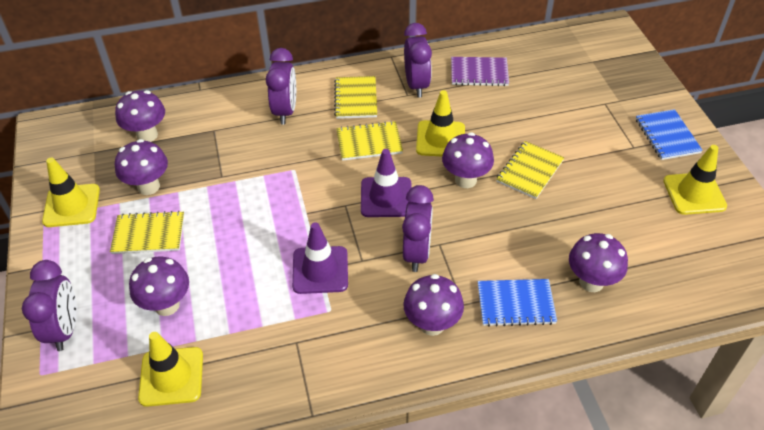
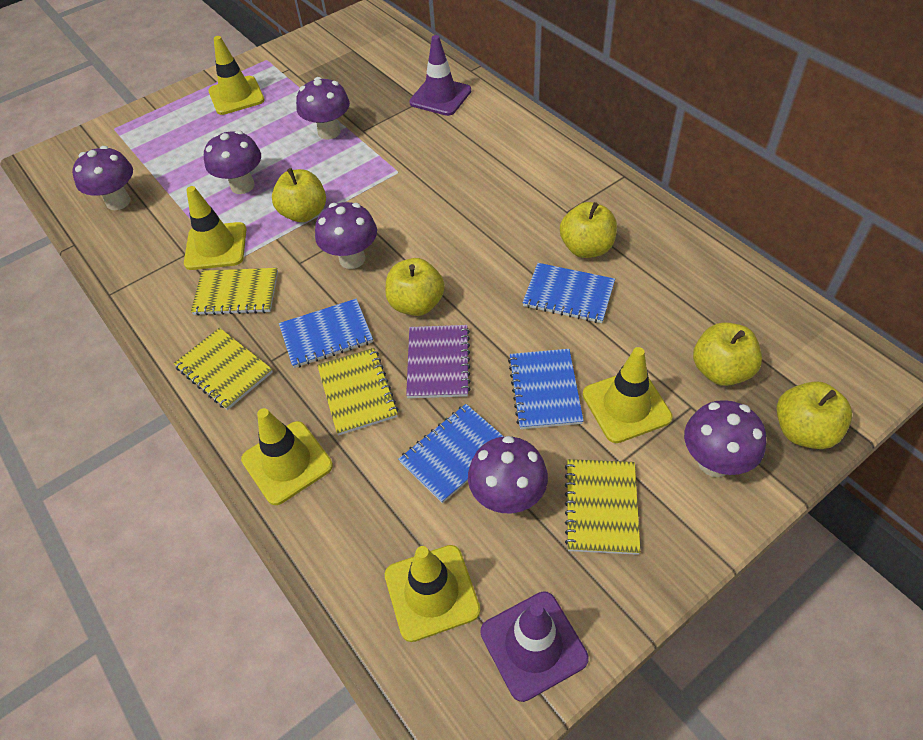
blue notebook: [478,279,557,327] [636,109,703,160] = 2 -> [279,299,373,368] [398,404,504,503] [508,349,584,429] [522,263,615,323] = 4
purple clock: [22,260,77,351] [266,48,296,125] [402,185,434,272] [404,23,432,98] = 4 -> none = 0
yellow apple: none = 0 -> [272,168,326,222] [385,258,445,316] [560,202,617,258] [693,322,762,386] [777,381,852,449] = 5
yellow traffic cone: [42,157,100,227] [138,332,203,407] [416,90,465,156] [663,145,727,215] = 4 -> [184,186,247,270] [208,36,265,115] [241,408,333,505] [385,545,480,642] [583,347,673,443] = 5

